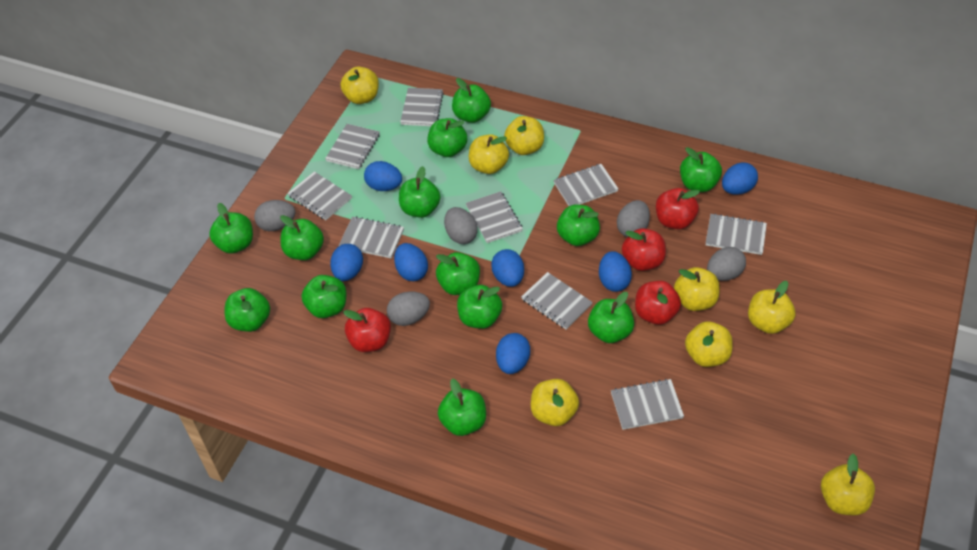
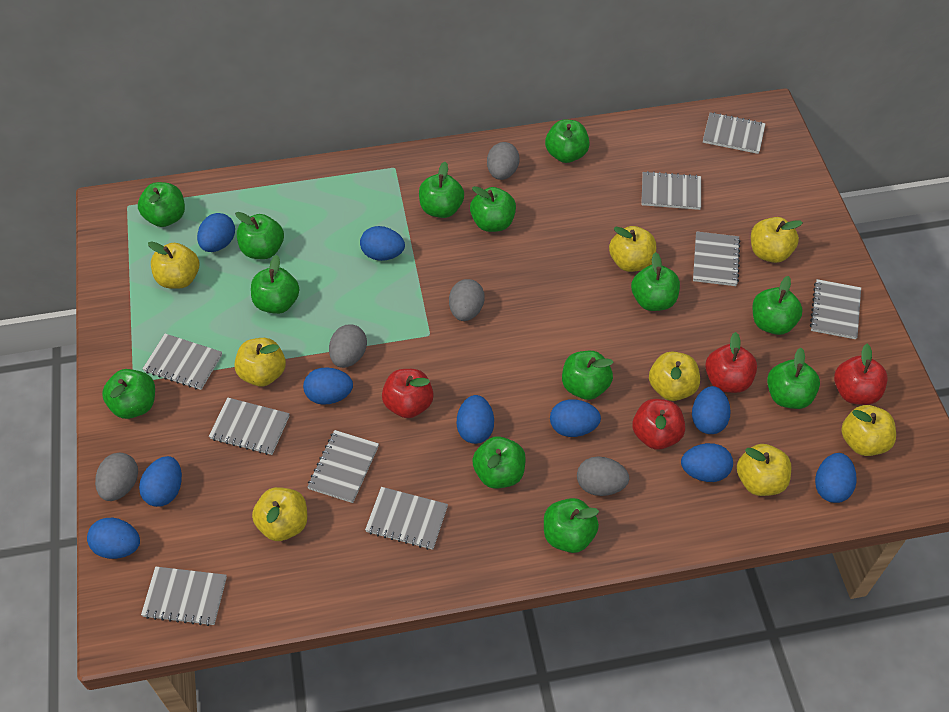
blue egg: [330,244,363,281] [364,161,402,191] [394,243,428,281] [491,249,524,287] [496,333,530,374] [599,251,632,292] [722,162,758,195] = 7 -> [87,518,140,559] [139,456,182,507] [197,213,235,252] [303,368,353,405] [360,226,405,261] [457,395,494,444] [550,399,601,437] [681,443,733,482] [692,386,731,434] [815,453,857,503] = 10

